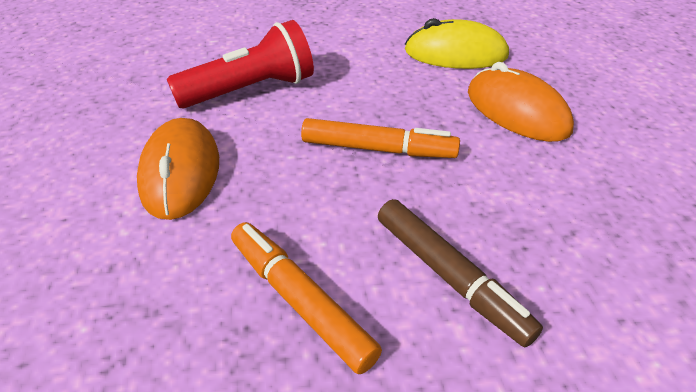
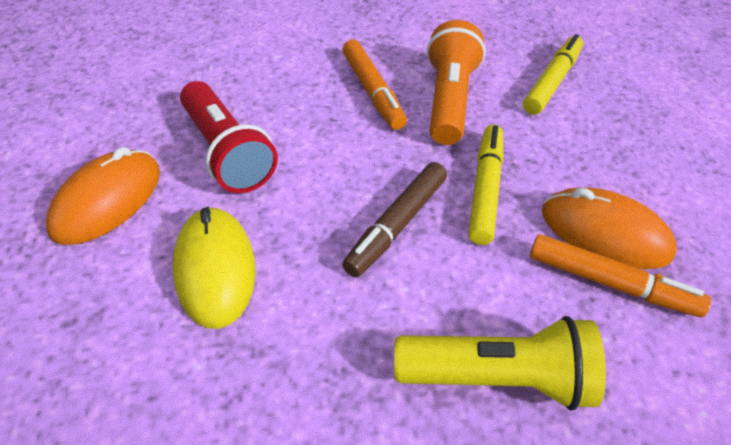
orange flashlight: none = 0 -> [427,20,486,145] = 1
yellow flashlight: none = 0 -> [394,316,606,410] = 1
yellow marker: none = 0 -> [468,125,503,245] [523,34,583,115] = 2

